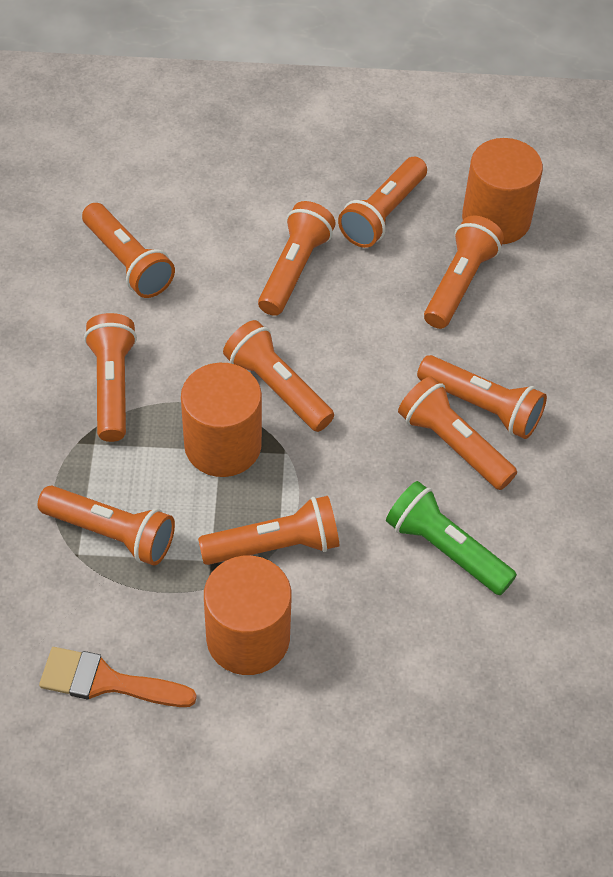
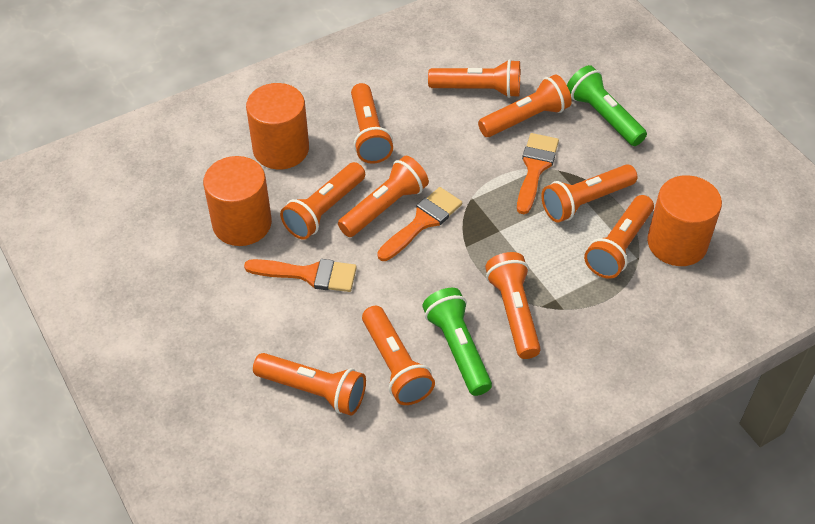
green flashlight: [386,481,517,595] = 1 -> [422,288,492,396] [567,65,647,146] = 2
orange brush: [39,647,197,707] = 1 -> [244,259,357,292] [377,187,462,261] [517,133,559,214] = 3

